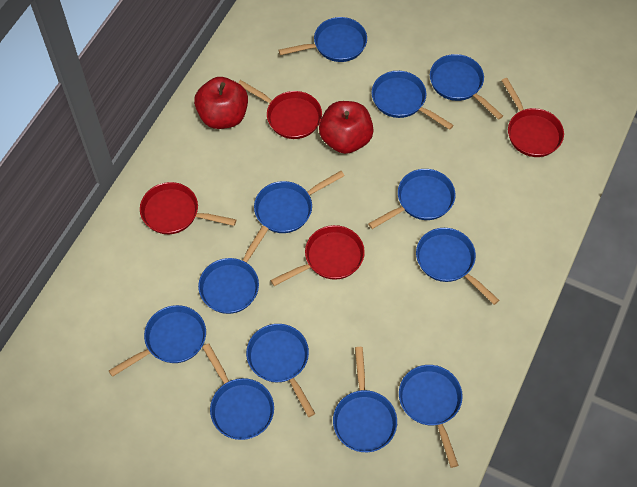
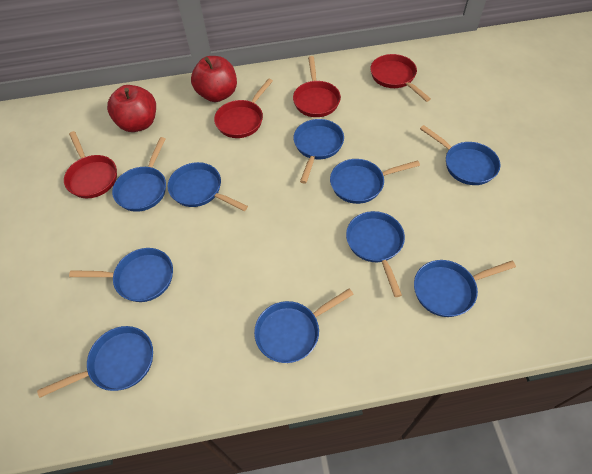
blue pan: [109,305,206,377] [198,226,268,314] [202,343,274,440] [246,324,315,417] [254,171,344,233] [279,17,367,62] [333,347,397,452] [368,169,456,229] [371,71,454,130] [399,365,463,468] [416,228,499,305] [430,54,503,120] = 12 -> [37,326,153,398] [69,248,173,302] [112,137,166,212] [168,162,248,211] [254,288,354,363] [293,119,344,184] [330,159,420,204] [346,211,405,297] [414,260,516,317] [420,125,500,185] = 10

